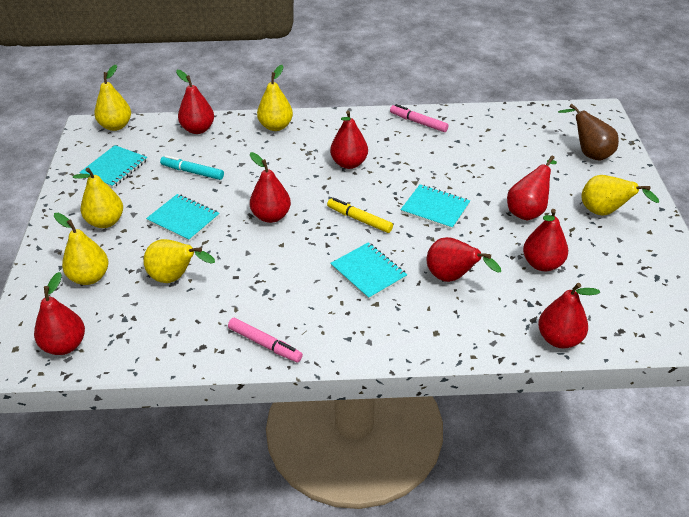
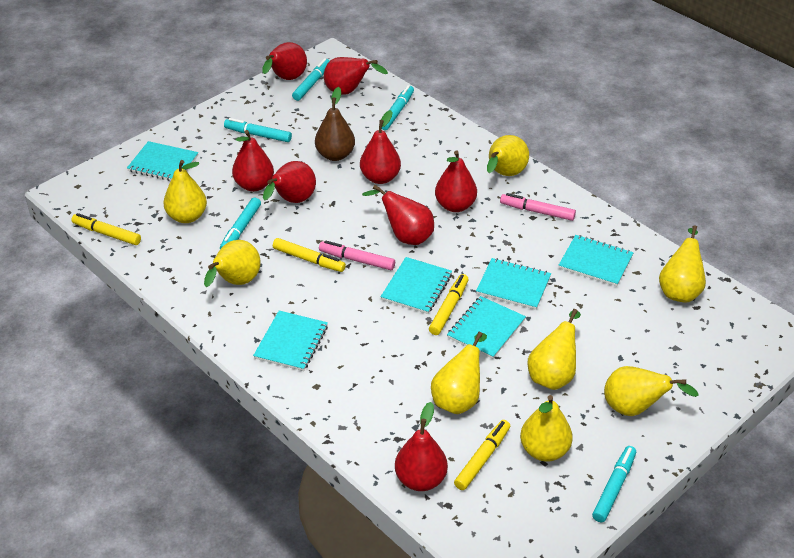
turquoise marker: [160,155,224,180] = 1 -> [220,197,261,249] [224,118,292,142] [292,58,330,101] [382,85,414,130] [592,446,636,522] = 5
turquoise notebook: [79,145,147,188] [146,194,220,242] [330,242,407,300] [401,184,470,230] = 4 -> [127,141,198,181] [253,311,328,371] [380,257,452,314] [447,296,526,359] [476,258,551,310] [559,235,634,286] = 6
yellow marker: [327,198,393,233] = 1 -> [71,213,141,245] [273,238,346,272] [429,274,469,335] [454,420,510,490] = 4
yellow pear: [54,213,108,285] [73,167,123,228] [94,65,131,131] [143,239,215,283] [257,65,293,131] [581,175,659,216] = 6 -> [163,160,207,223] [204,240,261,287] [431,332,487,414] [487,135,529,176] [520,395,573,462] [527,309,581,390] [604,366,698,416] [659,225,706,302] = 8

